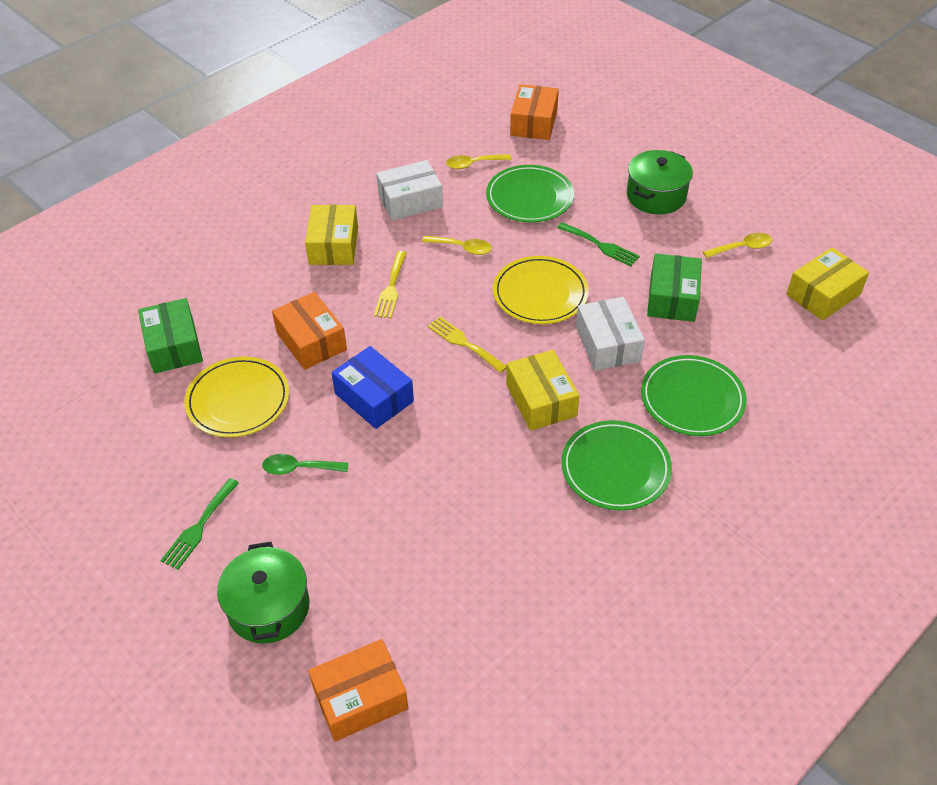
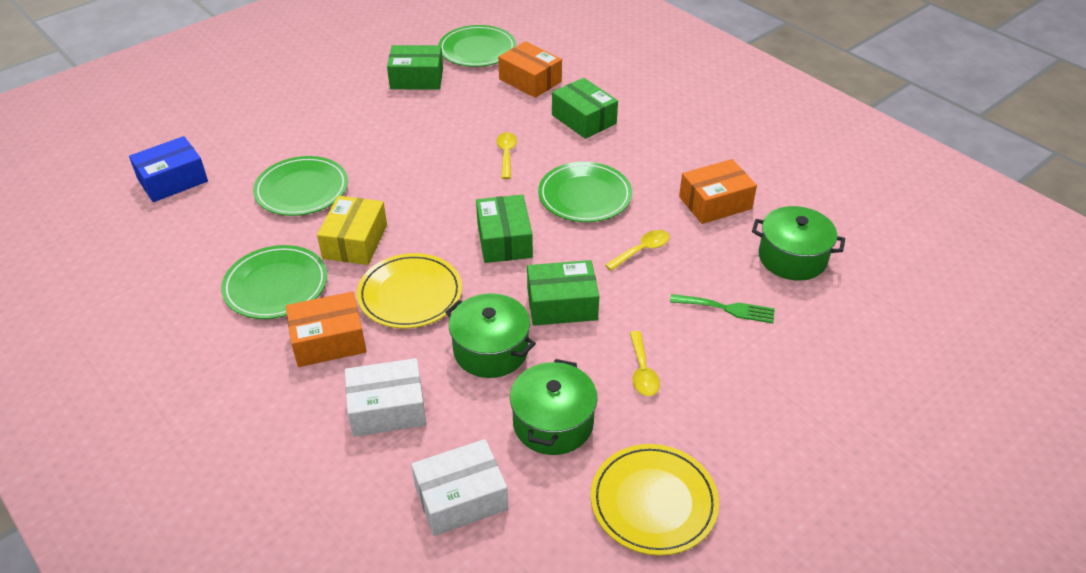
green box: [138,298,203,373] [647,253,702,322] = 2 -> [387,45,443,89] [476,195,533,263] [527,260,599,326] [552,78,618,139] = 4
green fork: [160,478,239,570] [557,222,640,266] = 2 -> [670,294,775,323] = 1
green plate: [486,165,574,223] [561,420,672,511] [641,355,747,436] = 3 -> [221,245,327,319] [253,156,348,216] [438,25,516,67] [538,162,632,222] = 4
green pot: [217,542,309,644] [627,150,693,214] = 2 -> [445,293,536,378] [510,359,598,455] [752,206,845,281] = 3
green spoon: [262,454,348,475] = 1 -> none = 0
yellow box: [305,205,358,265] [506,350,580,431] [786,247,869,321] = 3 -> [317,196,387,265] = 1
yellow fork: [374,251,407,318] [428,317,507,373] = 2 -> none = 0

